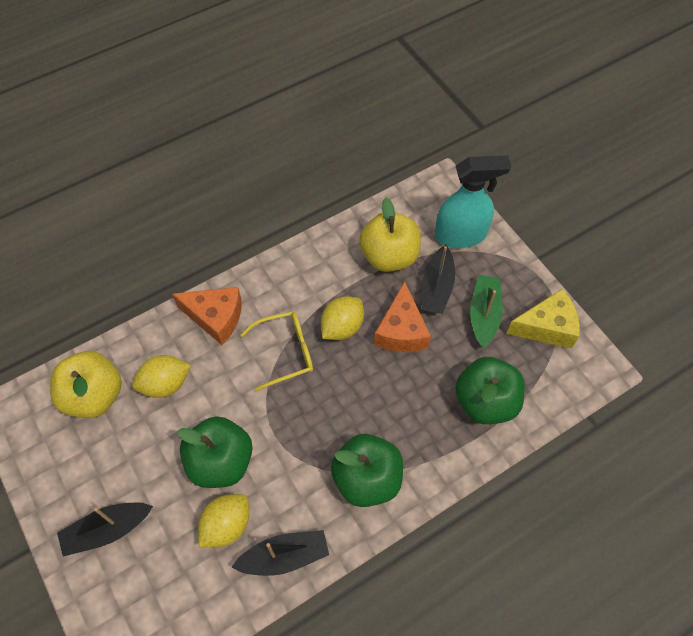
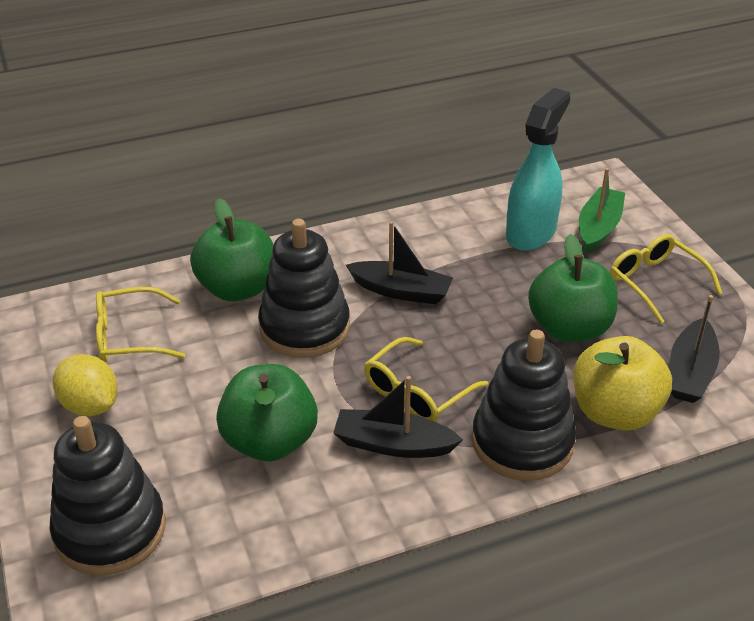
black stacking toy: none = 0 -> [50,416,165,576] [258,219,350,358] [472,329,576,481] = 3
orange cheese: [172,287,242,345] [374,281,431,352] = 2 -> none = 0
yellow apple: [50,351,122,418] [359,198,421,272] = 2 -> [573,336,672,431] = 1
yellow cheese: [506,289,580,349] = 1 -> none = 0
yellow glasses: [240,311,313,391] = 1 -> [96,287,185,362] [364,337,488,422] [610,234,722,324] = 3
yellow lemon: [132,355,191,398] [198,494,249,548] [321,296,364,340] = 3 -> [53,354,118,416] = 1

